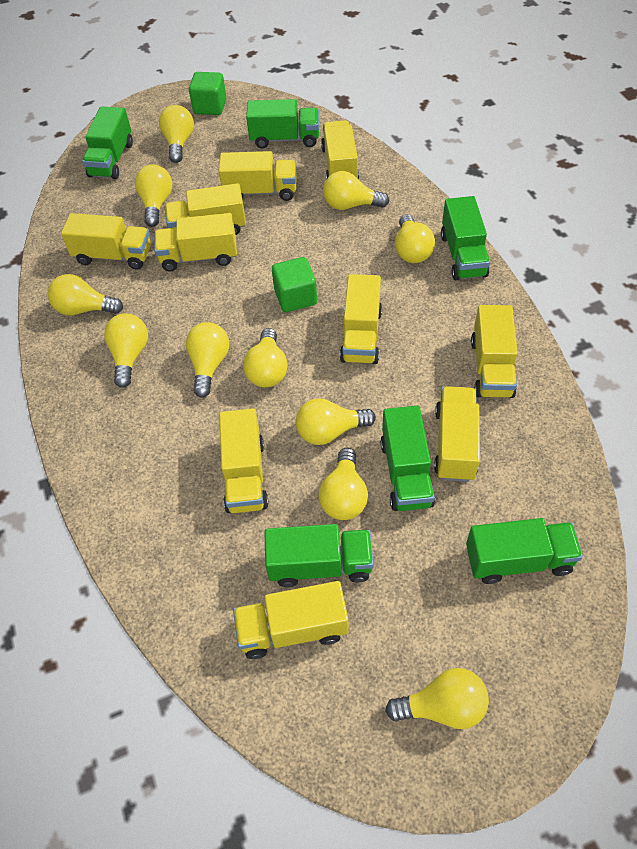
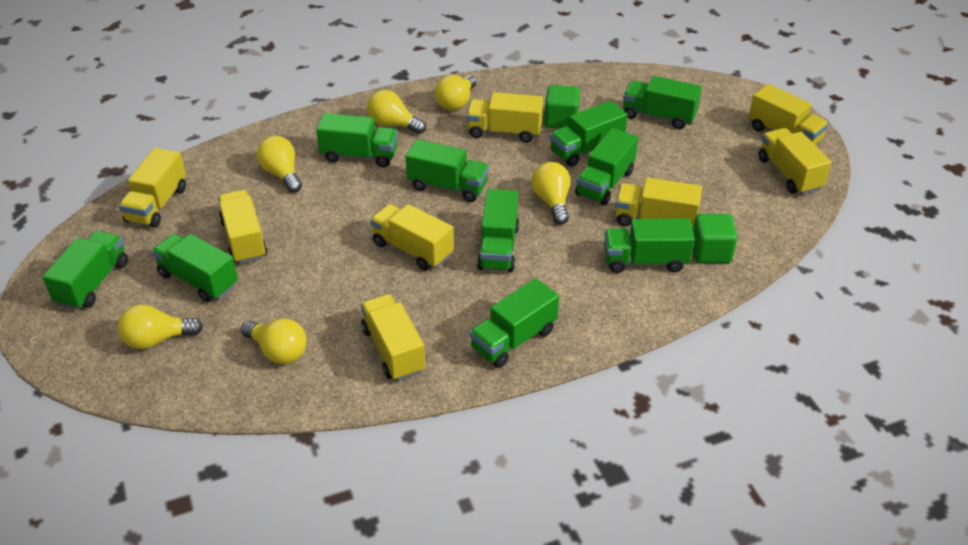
green truck: [82,106,133,179] [246,99,319,149] [265,524,374,587] [380,406,435,511] [441,196,490,280] [466,518,583,584] = 6 -> [42,231,128,310] [152,234,238,302] [316,113,398,168] [406,139,489,202] [470,278,559,368] [477,189,519,272] [550,101,627,167] [575,128,638,205] [604,218,695,273] [623,76,702,129] = 10
yellow light bulb: [48,274,123,316] [104,313,148,388] [135,165,172,227] [159,105,194,163] [186,322,229,398] [243,328,288,388] [296,398,376,445] [318,448,368,520] [323,171,390,210] [385,668,489,729] [395,214,435,263] = 11 -> [118,304,203,349] [241,318,307,364] [256,136,302,193] [367,90,426,134] [435,75,476,111] [532,162,570,225] = 6
yellow truck: [61,213,151,270] [154,213,237,271] [165,183,246,235] [219,151,297,201] [219,408,269,513] [233,581,349,659] [321,120,359,180] [340,274,382,364] [434,386,480,482] [471,305,518,398] = 10 -> [119,148,186,228] [218,190,267,264] [361,294,425,381] [370,204,454,271] [466,92,543,143] [615,178,702,229] [749,84,829,145] [758,128,832,195] = 8

